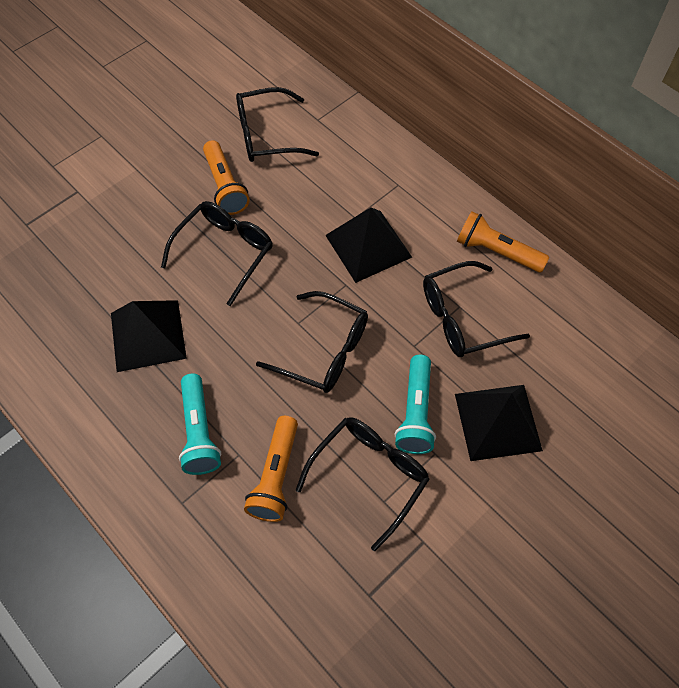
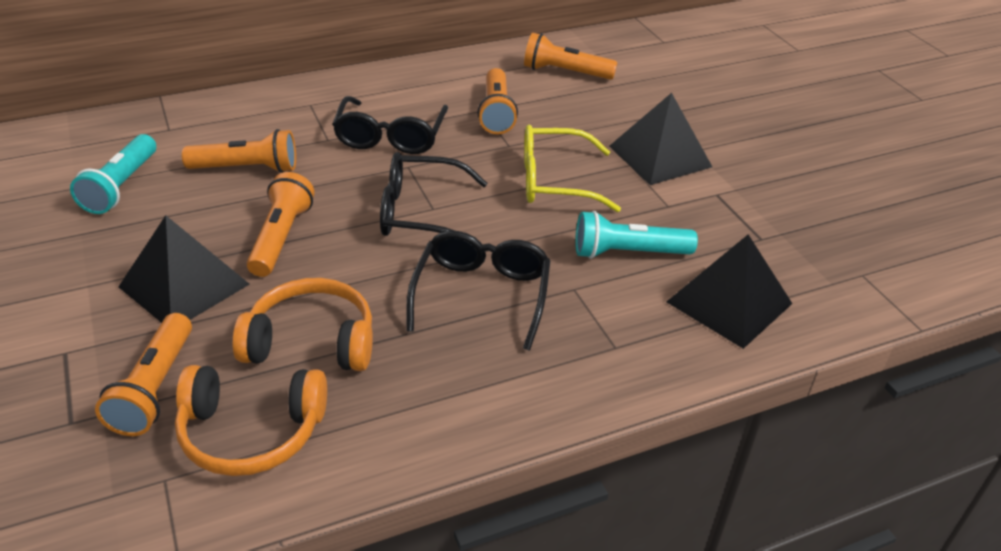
black glasses: [161,201,273,306] [236,87,319,162] [256,291,368,393] [296,417,430,551] [423,261,530,357] = 5 -> [332,96,448,154] [380,152,488,236] [406,231,551,351] = 3
orange flashlight: [203,140,250,215] [244,416,298,522] [457,211,549,273] = 3 -> [95,313,192,436] [182,129,296,173] [247,172,314,277] [477,68,518,134] [524,33,618,80] = 5
orange headphones: none = 0 -> [175,365,327,476] [232,278,373,371] = 2
yellow glasses: none = 0 -> [524,125,621,212] = 1

